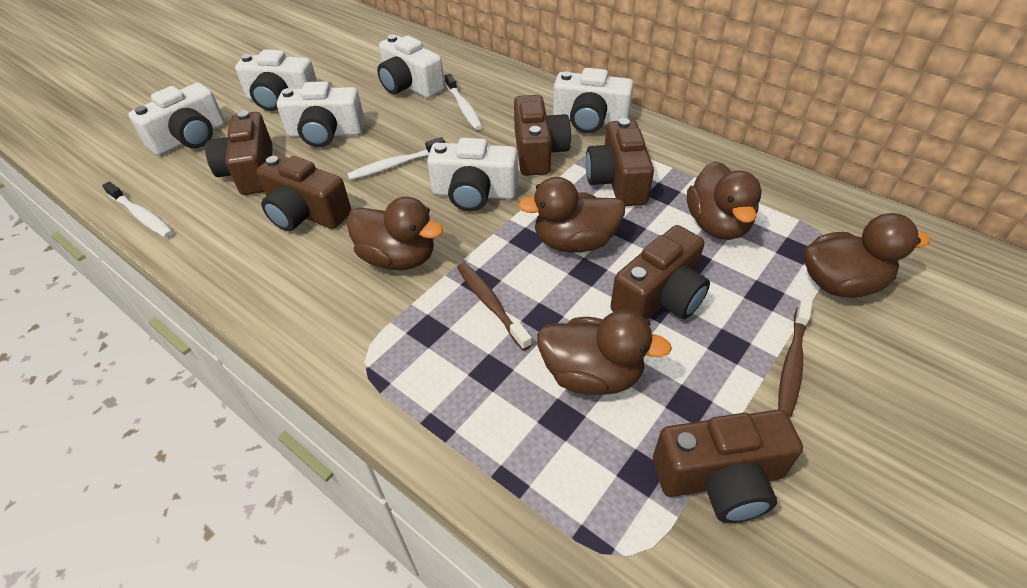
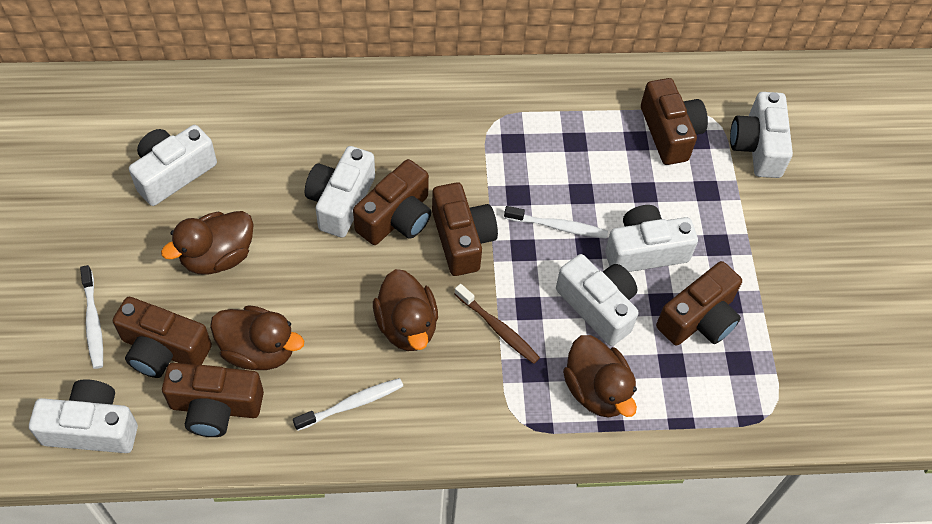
brown duck: [347,197,443,270] [518,177,625,253] [537,310,672,395] [687,161,762,240] [803,213,930,298] = 5 -> [161,211,254,275] [210,305,304,370] [373,269,438,351] [563,335,637,418] = 4
brown toothbrush: [457,262,532,351] [778,299,812,417] = 2 -> [455,284,540,364] = 1

